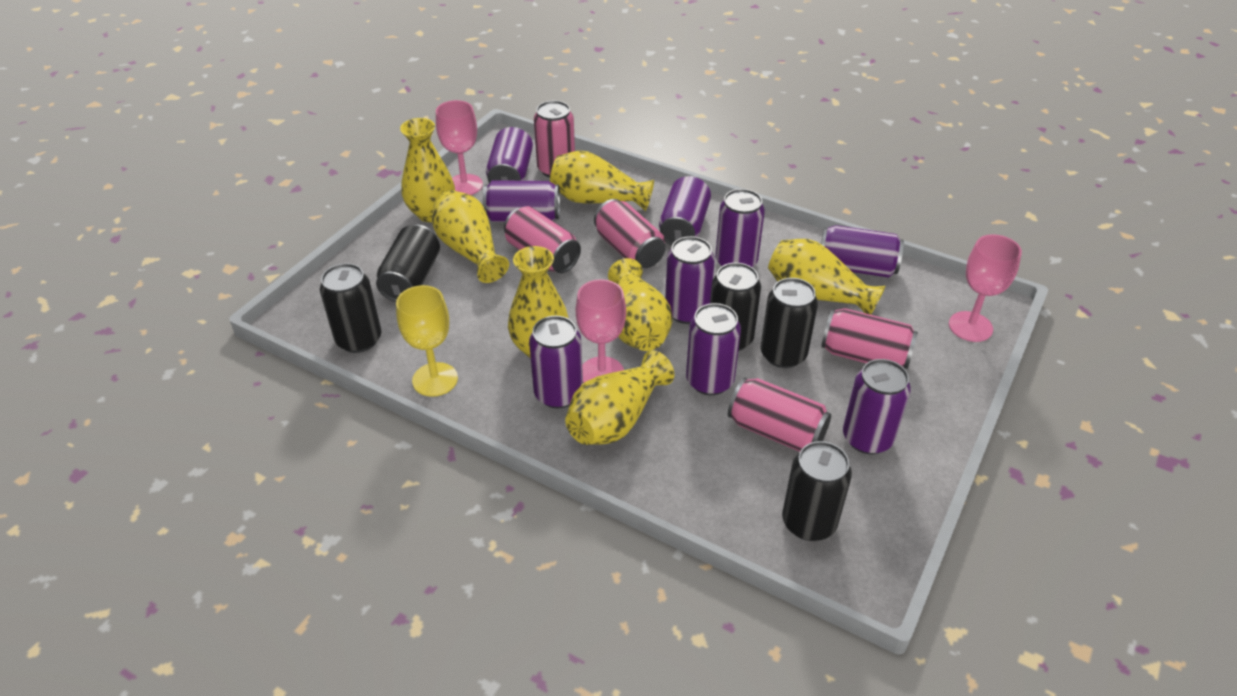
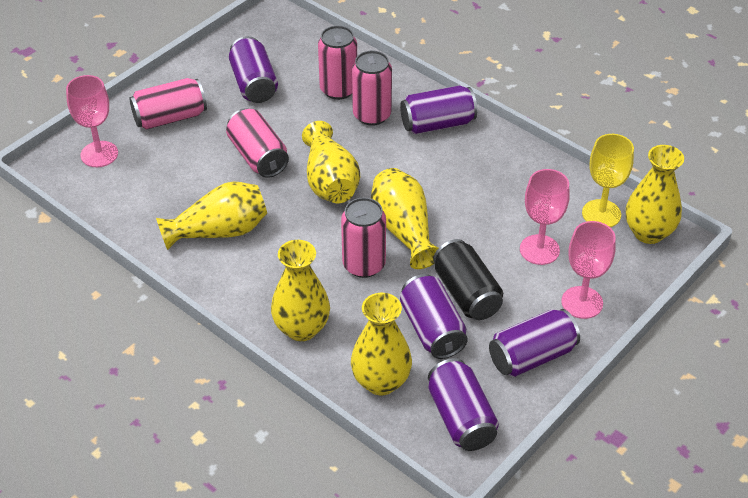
black can: [320,263,381,353] [376,225,440,302] [710,263,761,351] [761,278,818,368] [782,441,852,541] = 5 -> [433,239,503,320] = 1
purple can: [483,180,560,222] [486,127,533,183] [529,316,583,409] [659,176,711,246] [665,236,715,324] [686,303,741,395] [715,189,765,267] [821,225,904,278] [843,359,911,454] = 9 -> [229,36,278,103] [400,86,477,134] [400,274,468,359] [428,358,499,451] [489,309,580,377] = 5
yellow vase: [400,118,455,222] [432,190,509,283] [508,246,569,358] [550,151,654,211] [565,350,674,445] [608,258,673,351] [768,239,885,315] = 7 -> [156,181,267,250] [271,240,330,341] [302,121,360,203] [351,293,412,395] [371,168,438,269] [626,145,684,244] = 6

